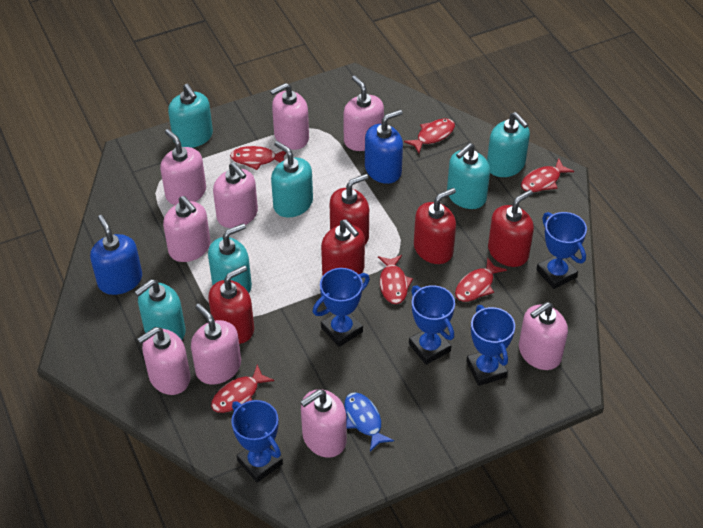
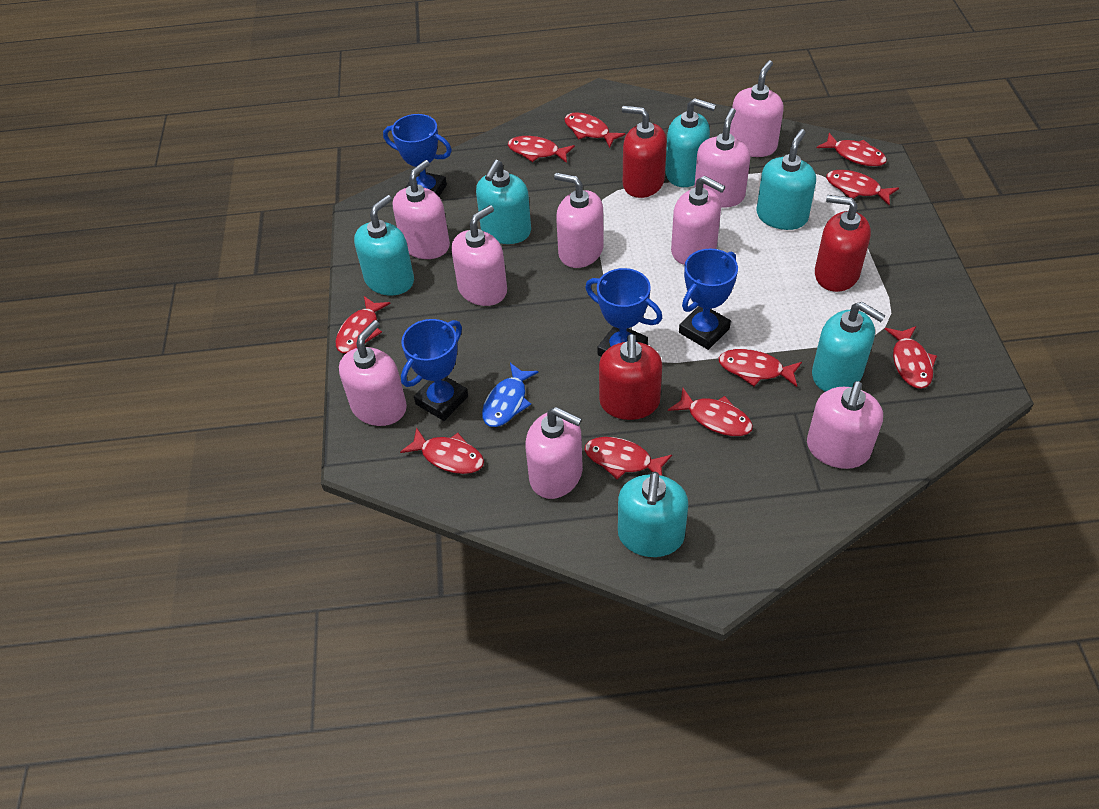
blue soap dispenser: [90,215,142,295] [365,109,403,184] = 2 -> none = 0
blue trophy: [231,400,283,482] [313,268,370,347] [409,285,455,365] [466,305,515,386] [536,212,587,289] = 5 -> [383,114,452,196] [401,319,468,421] [585,268,663,356] [679,249,738,350] = 4
red fish: [211,364,274,413] [230,146,286,170] [378,255,413,304] [404,118,455,153] [455,257,507,302] [521,158,574,192] = 6 -> [336,296,390,353] [400,427,484,474] [508,136,575,163] [564,112,626,148] [585,437,672,480] [668,388,753,436] [719,349,802,387] [817,133,887,167] [826,170,899,205] [885,326,937,389] = 10
red soap dispenser: [208,265,254,344] [321,219,365,275] [330,174,369,245] [414,188,456,264] [488,190,534,267] = 5 -> [599,334,662,420] [622,106,667,198] [815,195,871,292] = 3

